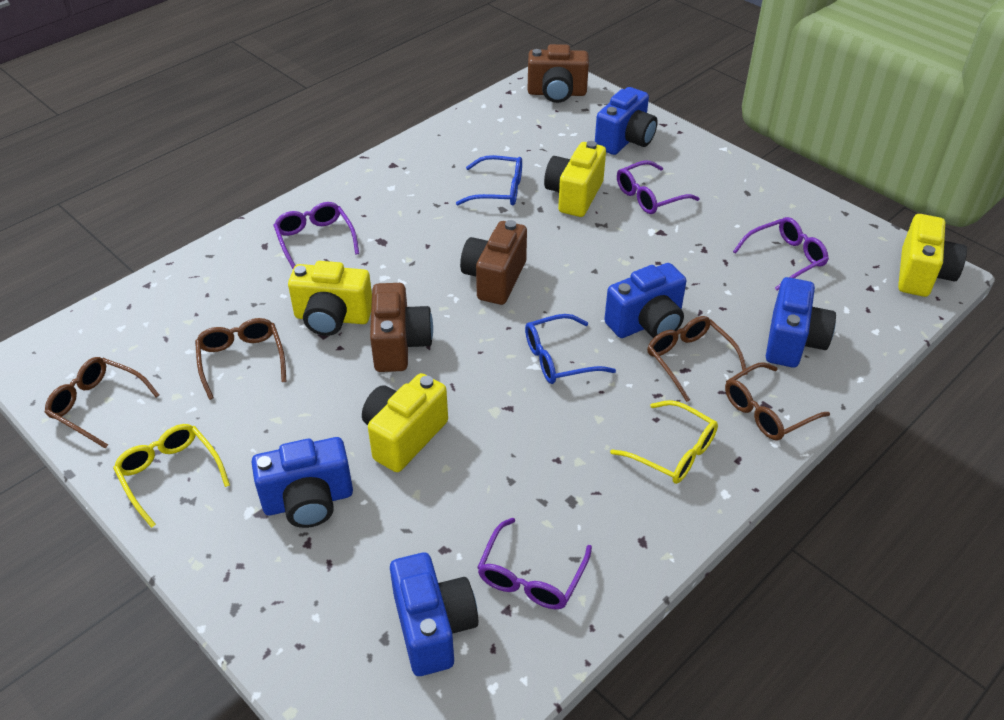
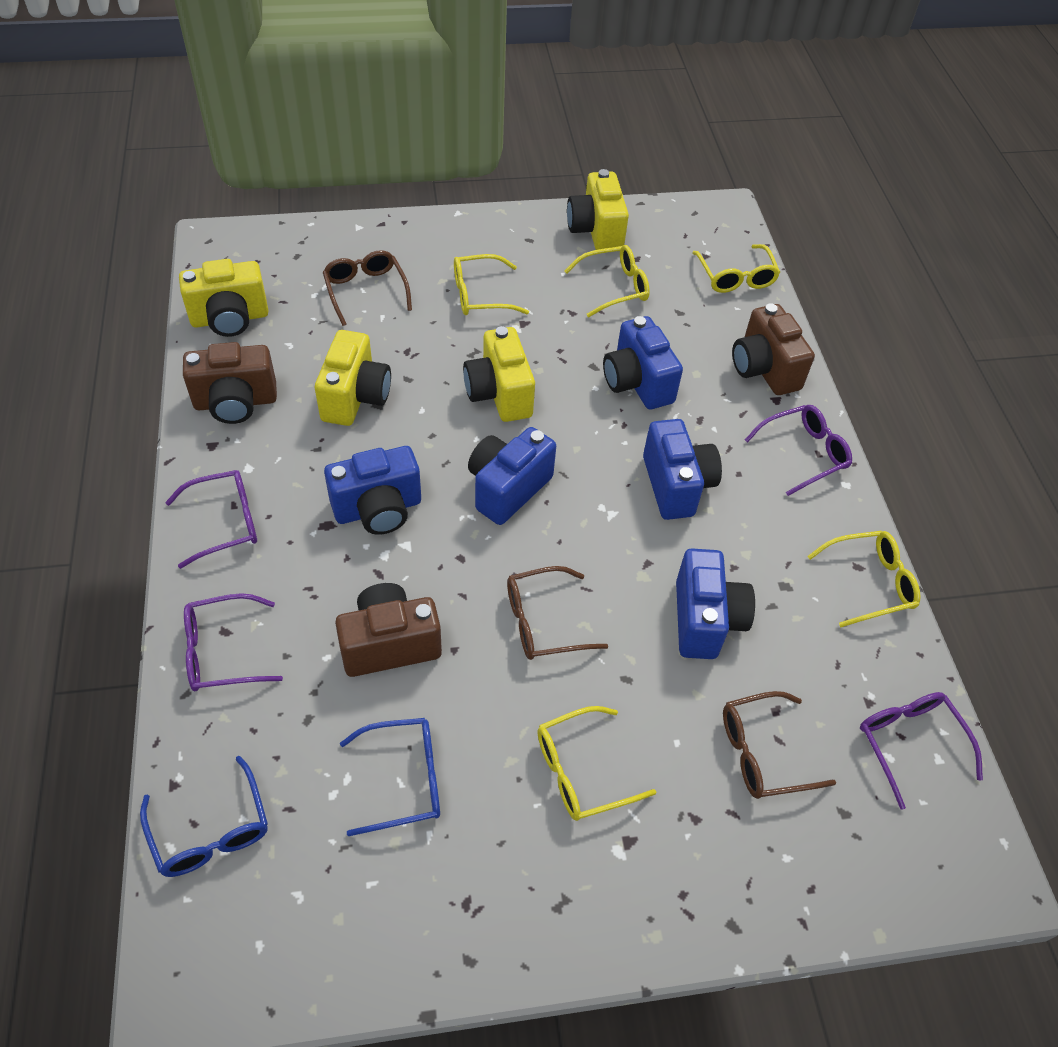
brown glasses: [45,357,159,449] [195,318,286,400] [647,316,748,402] [725,362,830,440] = 4 -> [323,250,412,326] [507,566,608,660] [723,691,836,799] = 3
yellow glasses: [113,424,230,528] [610,400,718,484] = 2 -> [454,254,529,315] [538,706,656,821] [564,245,650,317] [692,244,780,293] [807,531,921,627] = 5

